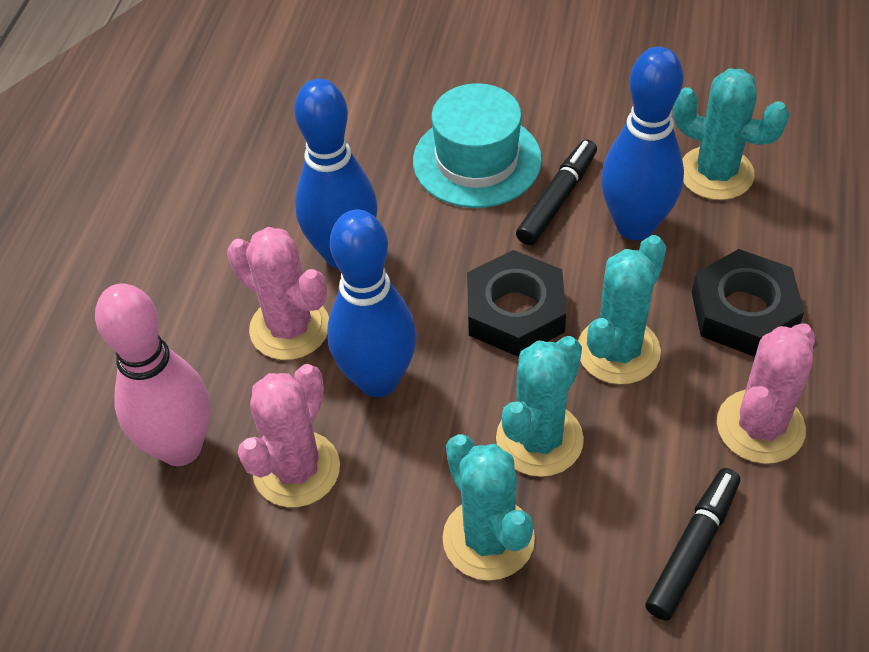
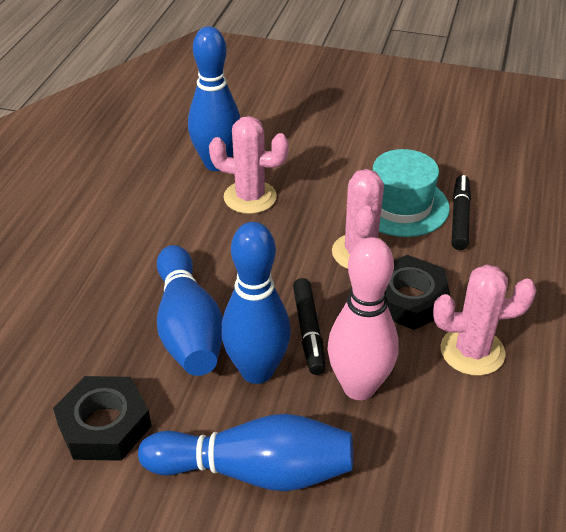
blue bowling pin: [294,79,378,269] [327,210,417,397] [601,47,684,240] = 3 -> [138,414,353,491] [157,245,223,376] [188,26,240,171] [221,222,291,384] = 4
turquoise cactus: [443,434,535,581] [496,336,584,477] [578,235,666,385] [673,68,790,200] = 4 -> none = 0

